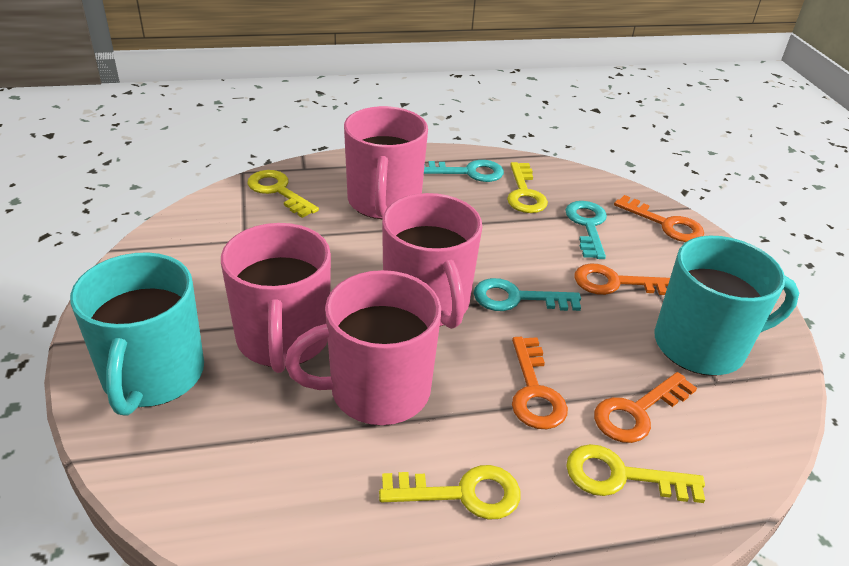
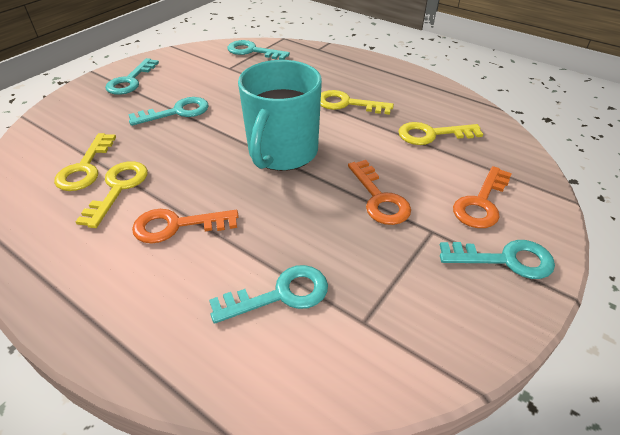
orange key: [512,337,568,429] [574,263,670,295] [594,372,697,443] [614,195,704,242] = 4 -> [132,209,239,243] [348,160,411,225] [453,166,512,228] = 3
pink mug: [221,223,331,373] [285,270,441,425] [344,106,428,219] [382,193,482,329] = 4 -> none = 0
turquoise key: [424,160,504,182] [473,278,581,311] [565,201,607,259] = 3 -> [105,58,159,95] [128,97,209,126] [209,265,328,324] [227,40,290,60] [440,240,555,279] = 5
turquoise mug: [70,252,204,416] [655,236,799,376] = 2 -> [238,60,322,171] = 1

